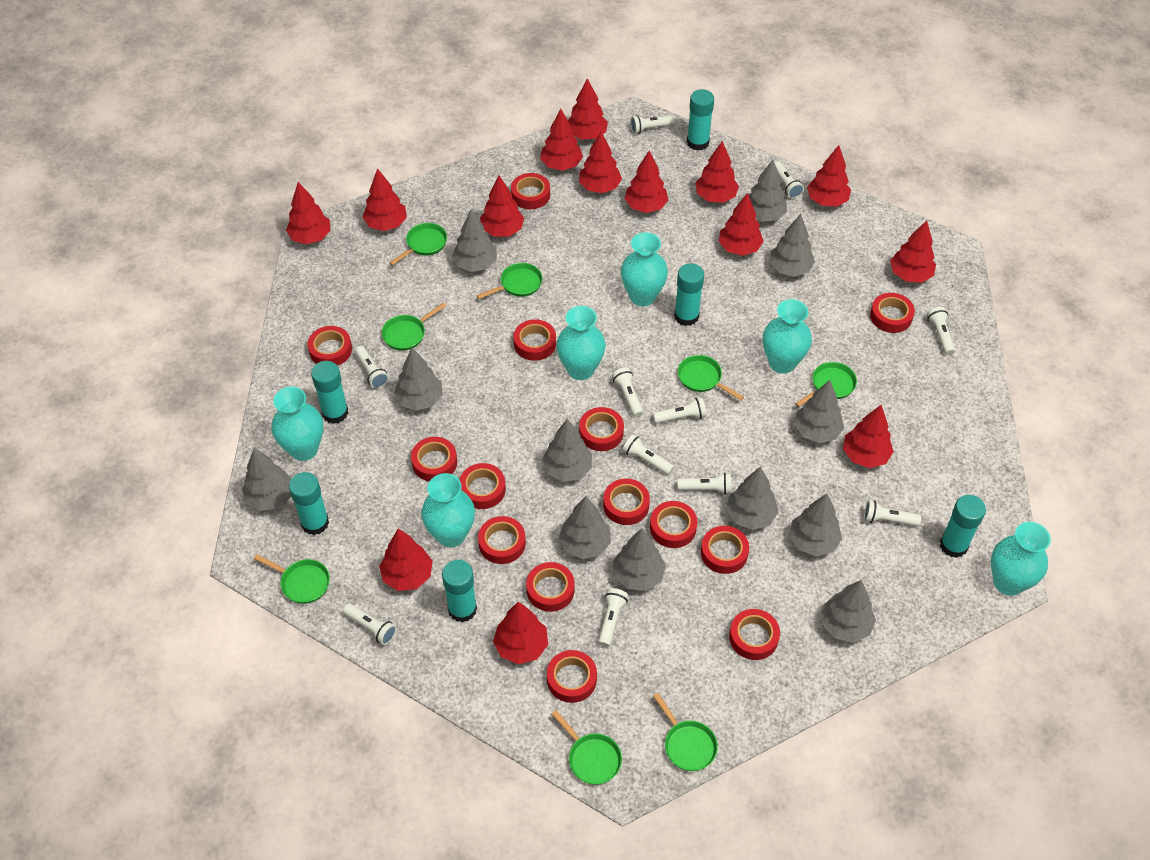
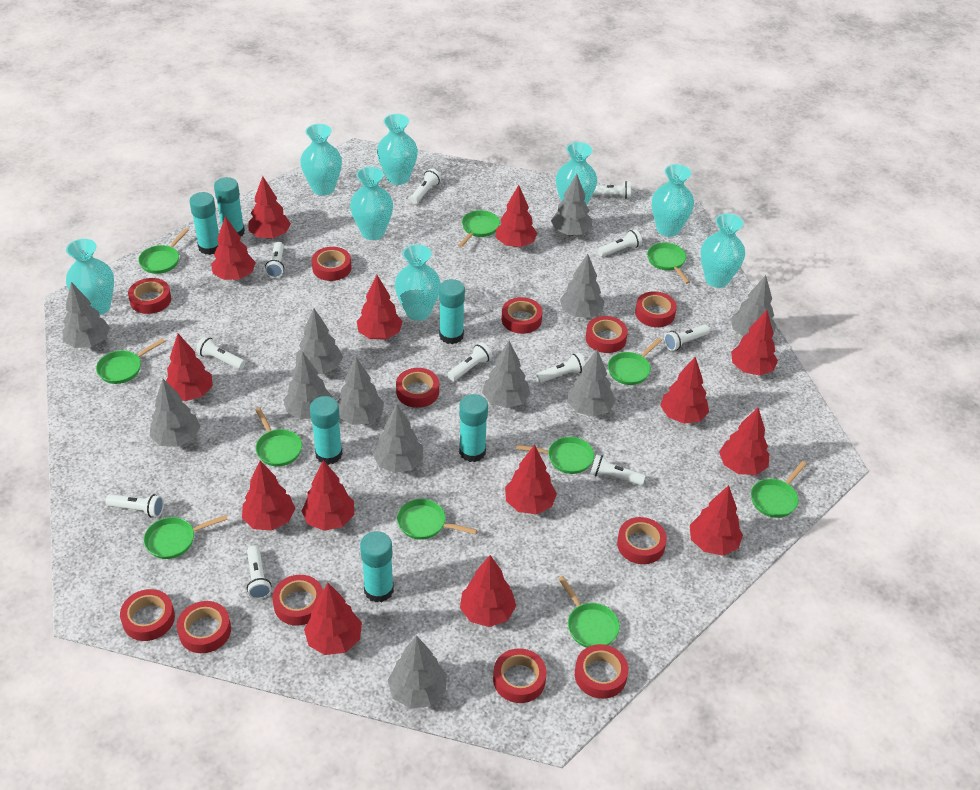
green pan: [254,554,330,604] [382,303,446,351] [389,223,447,266] [477,263,542,299] [552,710,622,785] [653,693,718,771] [678,355,744,400] [795,362,857,407] = 8 -> [96,338,165,384] [138,228,189,274] [144,515,228,559] [255,407,302,466] [397,499,477,540] [458,210,500,247] [516,437,594,474] [558,576,620,648] [608,338,662,385] [647,243,690,284] [751,461,807,518] = 11
red tape: [307,326,352,366] [411,437,457,482] [460,463,506,509] [478,516,526,564] [511,173,550,209] [514,319,556,361] [526,562,575,612] [547,650,597,703] [579,407,624,451] [603,479,650,525] [650,501,697,548] [701,526,749,574] [729,609,780,660] [870,293,915,333] = 14 -> [120,589,175,641] [128,278,171,314] [177,601,231,653] [272,575,323,626] [312,247,351,281] [396,368,439,408] [493,648,547,703] [501,297,542,334] [575,644,628,699] [586,316,628,353] [617,517,667,564] [635,291,677,327] = 12
turquoise vase: [271,387,323,461] [421,473,475,547] [556,306,606,380] [621,232,668,306] [763,299,812,374] [991,522,1051,596] = 6 -> [66,239,114,315] [300,124,342,196] [350,167,393,240] [377,114,418,185] [395,244,441,321] [556,142,597,205] [652,164,694,237] [701,213,745,288] = 8

